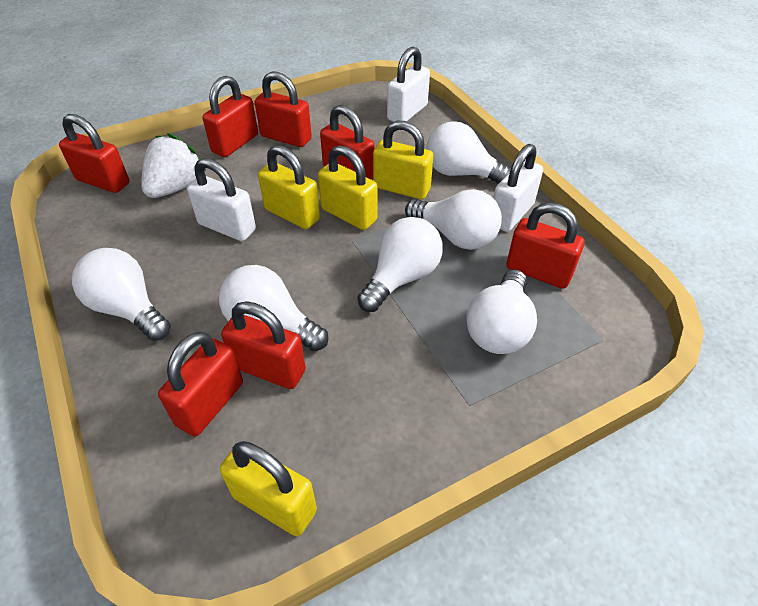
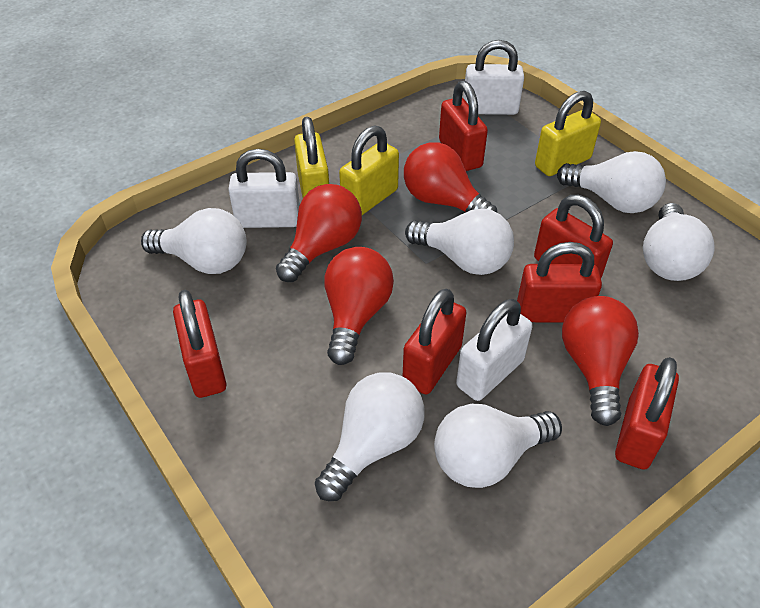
red light bulb: none = 0 -> [276,184,362,282] [325,247,394,365] [404,142,497,213] [562,296,639,426] = 4
red padlock: [59,114,129,193] [158,332,243,437] [203,76,258,157] [221,301,306,389] [255,71,312,147] [320,105,374,180] [506,202,585,289] = 7 -> [173,290,227,398] [403,288,466,394] [439,81,488,171] [517,242,602,323] [534,195,613,278] [615,357,679,470] = 6
white strawberry: [141,133,206,198] = 1 -> none = 0
yellow padlock: [220,441,317,536] [258,145,320,229] [318,145,378,230] [373,121,433,199] = 4 -> [294,117,329,198] [339,126,399,215] [535,91,601,176] = 3

